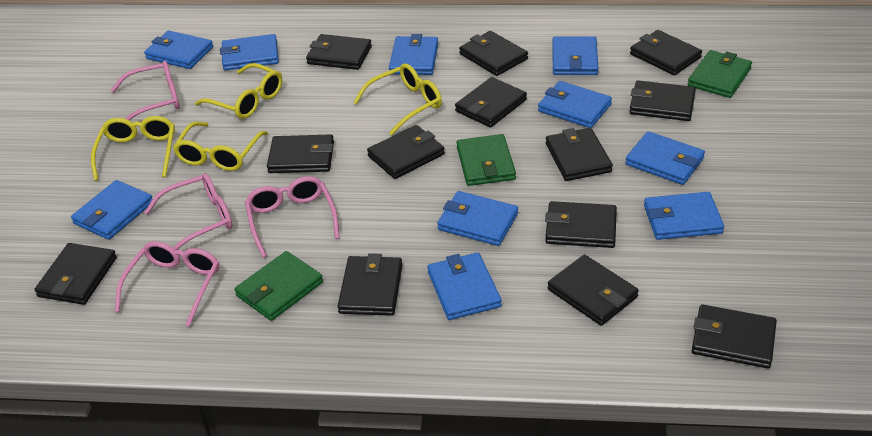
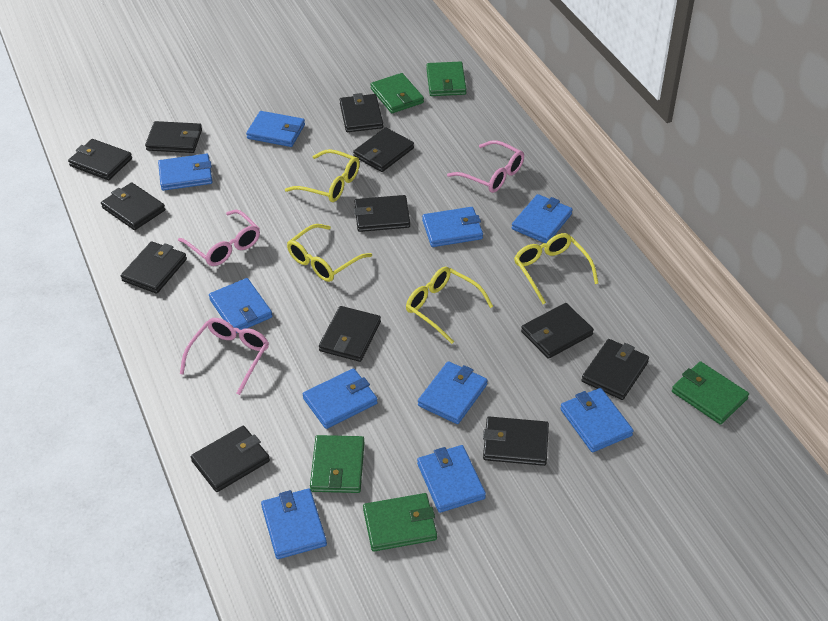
black wallet: [34,243,117,305] [267,134,334,173] [306,34,372,70] [338,253,402,316] [367,125,445,179] [455,77,527,128] [459,31,528,76] [545,201,617,248] [546,128,613,181] [548,255,639,326] [629,81,696,121] [630,30,702,75] [692,304,777,368] = 13 -> [68,139,132,180] [101,182,165,230] [121,241,187,294] [145,121,202,153] [191,426,270,492] [319,306,381,362] [340,93,383,132] [353,127,414,172] [354,195,410,232] [483,416,549,466] [521,303,594,359] [581,339,649,400] = 12
green wallet: [234,251,323,321] [457,134,516,186] [688,50,752,98] = 3 -> [310,435,365,493] [363,493,437,552] [370,73,424,113] [426,61,467,96] [672,361,749,425] = 5
pink glasses: [111,61,180,121] [115,241,219,327] [144,173,232,250] [245,176,340,258] = 4 -> [178,209,260,266] [180,318,269,395] [447,140,524,193] = 3

